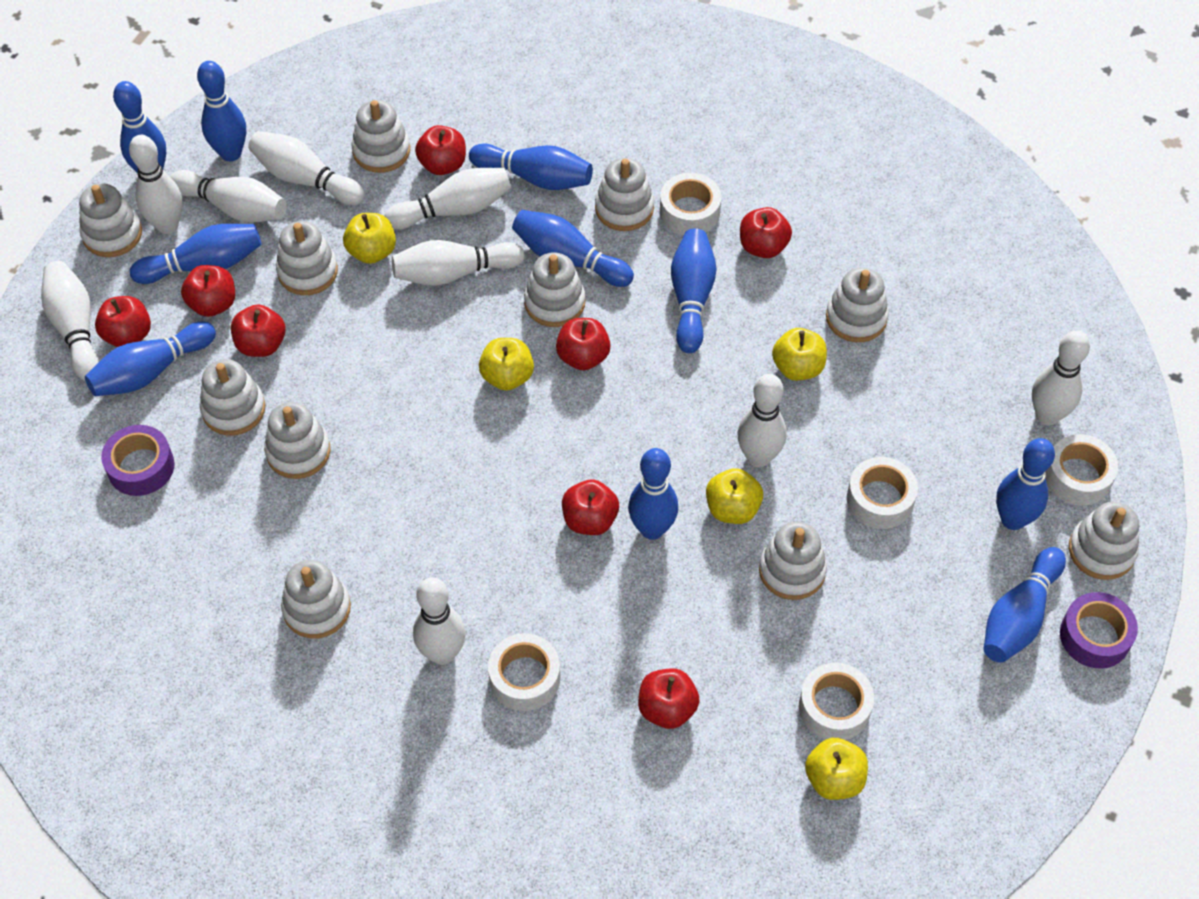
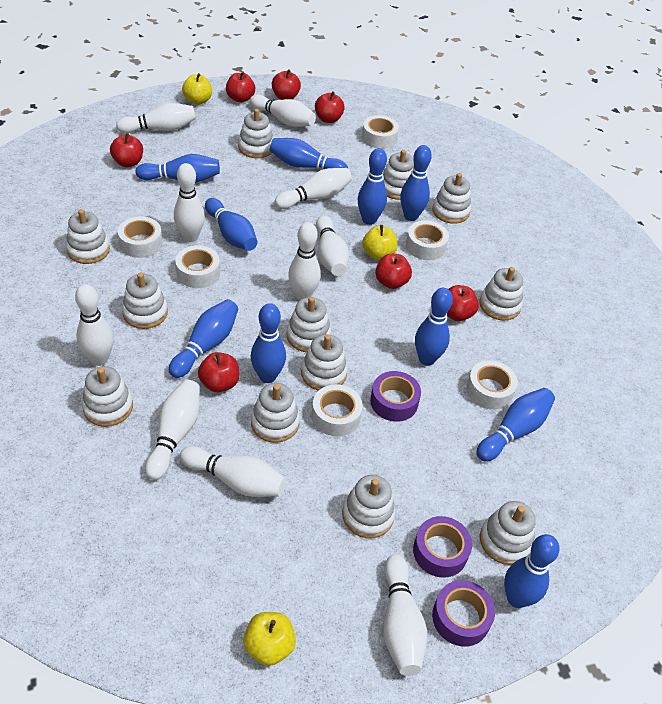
purple tape: [101,425,175,496] [1060,592,1138,669] = 2 -> [370,371,421,422] [413,516,472,578] [432,580,495,647] = 3
red apple: [95,296,151,347] [181,265,235,317] [231,304,286,357] [415,125,466,175] [556,318,611,370] [562,479,619,535] [638,668,699,729] [740,207,792,258] = 8 -> [110,133,143,167] [198,352,239,392] [226,71,255,103] [272,69,301,100] [315,91,345,123] [375,254,412,289] [447,285,479,321] = 7
white bowling pin: [41,261,100,381] [129,135,183,234] [170,170,287,222] [248,131,365,205] [384,168,511,229] [392,240,525,286] [413,577,466,665] [738,374,787,467] [1032,330,1090,426] = 9 -> [75,284,114,366] [116,103,196,133] [145,380,200,480] [174,163,205,242] [180,446,286,497] [250,94,316,127] [275,168,352,209] [288,222,321,300] [316,215,349,276] [383,554,427,676] = 10
white stacking toy: [79,184,142,257] [200,359,265,436] [264,402,331,479] [276,221,338,295] [281,560,351,638] [351,100,410,173] [524,252,585,327] [595,158,654,231] [759,521,827,600] [826,267,889,342] [1069,502,1139,580] = 11 -> [66,209,110,264] [82,366,133,427] [122,272,168,329] [238,109,273,158] [251,383,300,443] [287,297,331,352] [301,334,348,391] [342,475,395,538] [383,150,414,200] [432,173,471,224] [479,267,523,321] [480,501,535,565] = 12
white tape: [488,633,560,711] [660,173,721,235] [799,663,874,740] [847,457,918,529] [1045,434,1118,506] = 5 -> [118,216,162,258] [175,245,220,288] [312,384,362,436] [362,115,399,149] [406,220,449,260] [466,360,518,410] = 6
yellow apple: [343,213,396,264] [479,338,534,391] [706,468,763,524] [772,328,827,381] [805,738,868,800] = 5 -> [182,73,212,105] [243,612,296,666] [362,225,397,260] = 3

